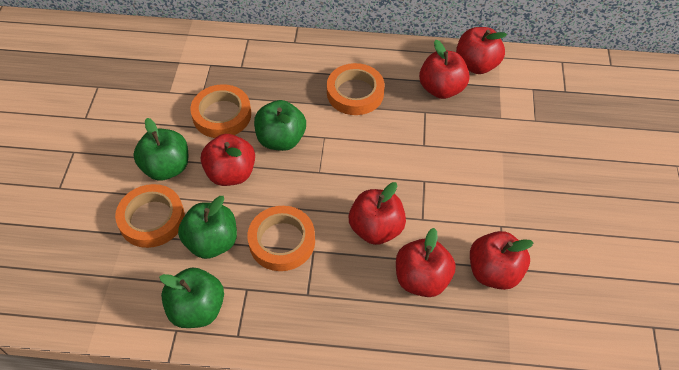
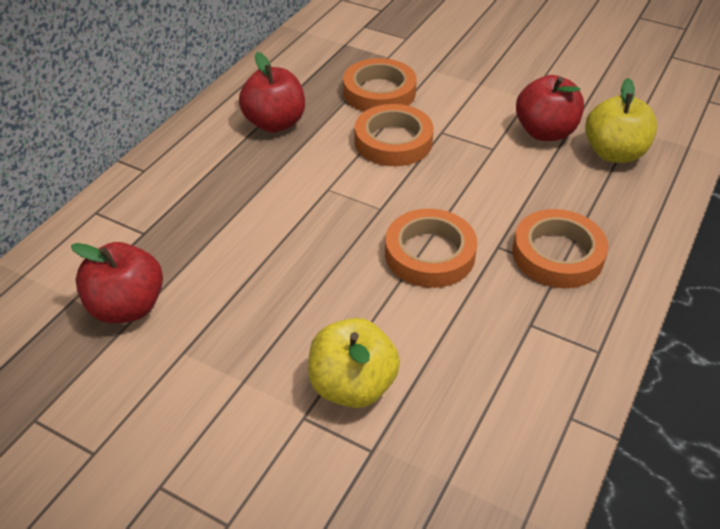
green apple: [133,118,189,181] [159,267,224,328] [178,196,237,259] [254,100,306,151] = 4 -> none = 0
red apple: [201,134,255,186] [349,182,406,245] [396,228,456,297] [419,40,469,99] [456,27,507,74] [470,231,534,290] = 6 -> [71,242,163,323] [239,52,305,133] [516,75,584,141] = 3
yellow apple: none = 0 -> [308,318,400,408] [585,78,657,163] = 2

